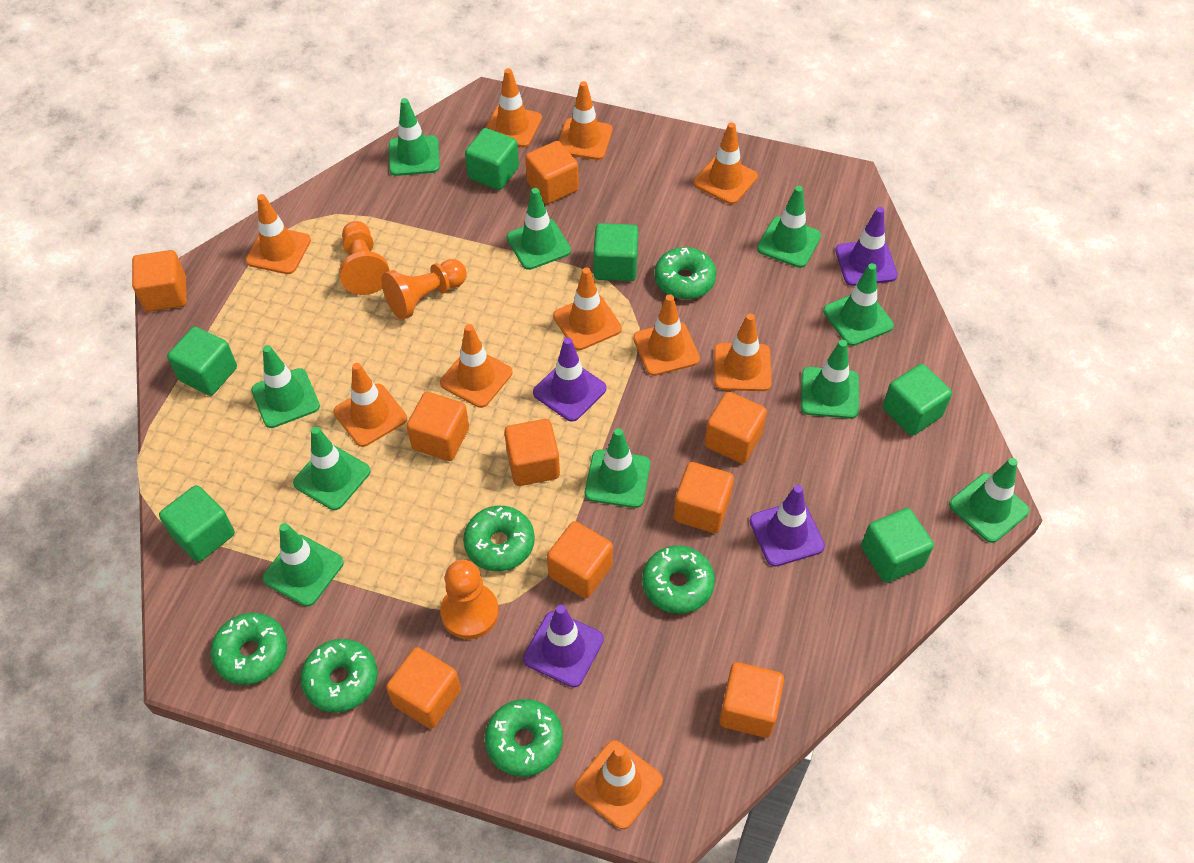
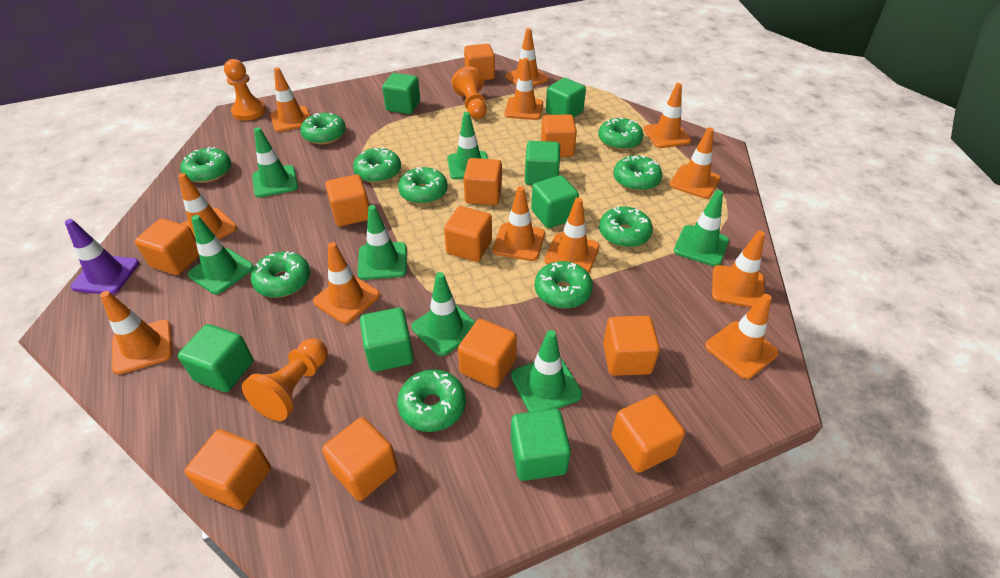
green cube: [159,485,235,562] [167,327,237,396] [465,128,519,190] [593,223,638,281] [861,508,934,583] [883,364,952,436] = 6 -> [178,324,253,392] [360,307,414,372] [382,73,420,114] [511,409,571,481] [525,141,560,185] [531,175,579,228] [546,78,586,117] = 7
green donut: [210,613,287,685] [301,639,378,713] [463,506,535,571] [485,699,563,777] [642,545,715,614] [654,247,716,299] = 6 -> [180,147,231,183] [251,251,310,298] [301,113,346,145] [353,147,401,183] [397,369,466,432] [398,167,448,204] [535,261,593,308] [598,117,644,150] [599,206,653,248] [613,155,662,191] = 10
green traffic cone: [251,345,320,428] [263,523,344,607] [293,426,371,510] [389,98,440,176] [506,188,571,270] [585,428,650,508] [757,186,821,268] [801,340,859,419] [823,263,894,346] [949,458,1029,543] = 10 -> [188,215,254,294] [252,127,298,198] [358,205,407,280] [411,272,475,356] [447,112,488,180] [511,330,582,412] [674,190,729,267] = 7
orange cube: [132,250,187,312] [386,647,461,729] [407,392,469,461] [504,419,560,486] [525,141,579,204] [547,521,613,599] [674,462,734,533] [705,392,767,463] [719,662,784,738] = 9 -> [135,218,199,275] [185,429,271,510] [322,417,398,501] [325,174,369,226] [444,206,492,262] [458,319,517,388] [464,44,495,80] [464,158,502,205] [541,114,577,157] [603,316,660,376] [611,395,685,473] = 11
orange traffic cone: [246,194,311,274] [334,363,407,447] [440,324,512,408] [486,68,542,147] [553,268,622,350] [558,81,612,160] [574,740,663,829] [633,294,700,376] [693,122,758,204] [714,313,772,391] = 10 -> [100,291,173,375] [178,173,237,239] [270,68,310,132] [313,242,380,324] [493,186,545,261] [505,58,543,120] [506,28,549,86] [544,197,600,273] [643,83,691,148] [669,127,720,199] [705,294,778,379] [712,231,765,308] = 12
purple traffic cone: [523,605,604,687] [533,337,606,422] [750,485,825,567] [835,207,898,286] = 4 -> [65,219,139,295] = 1

